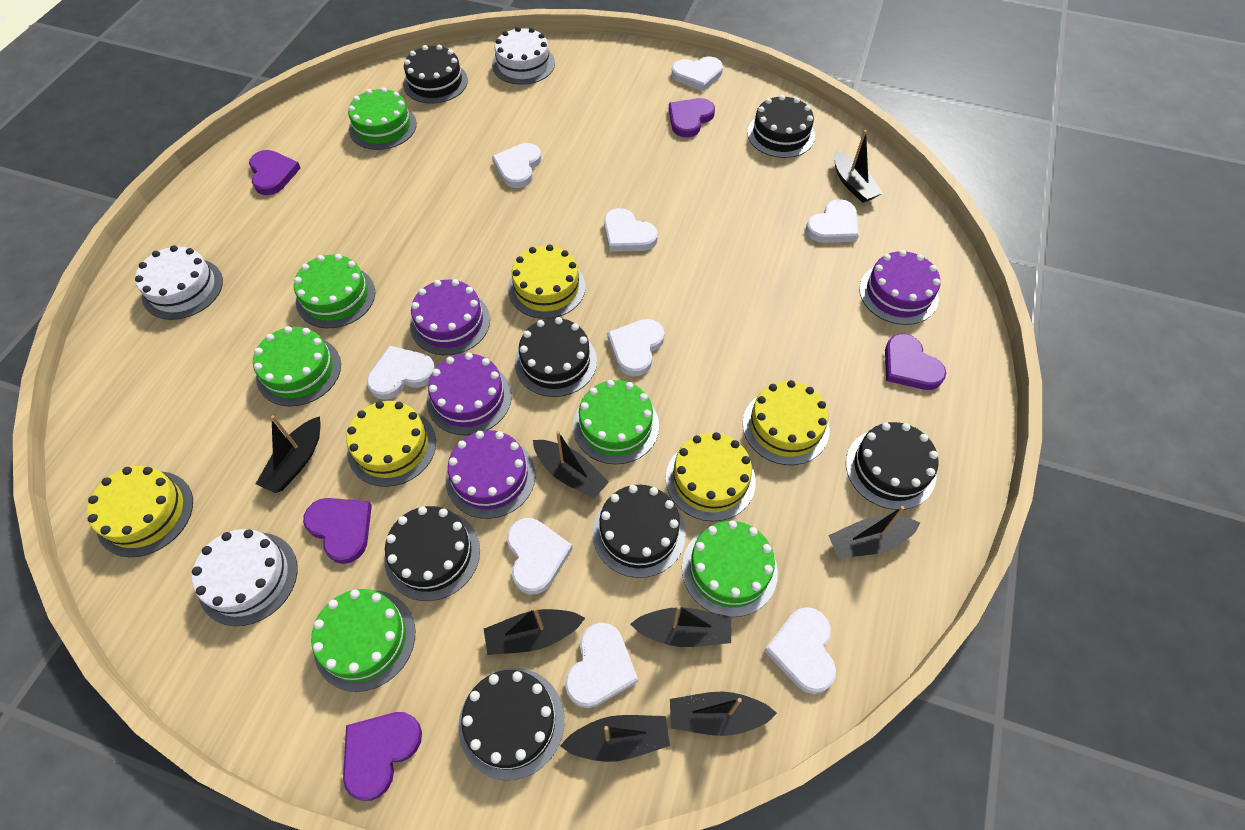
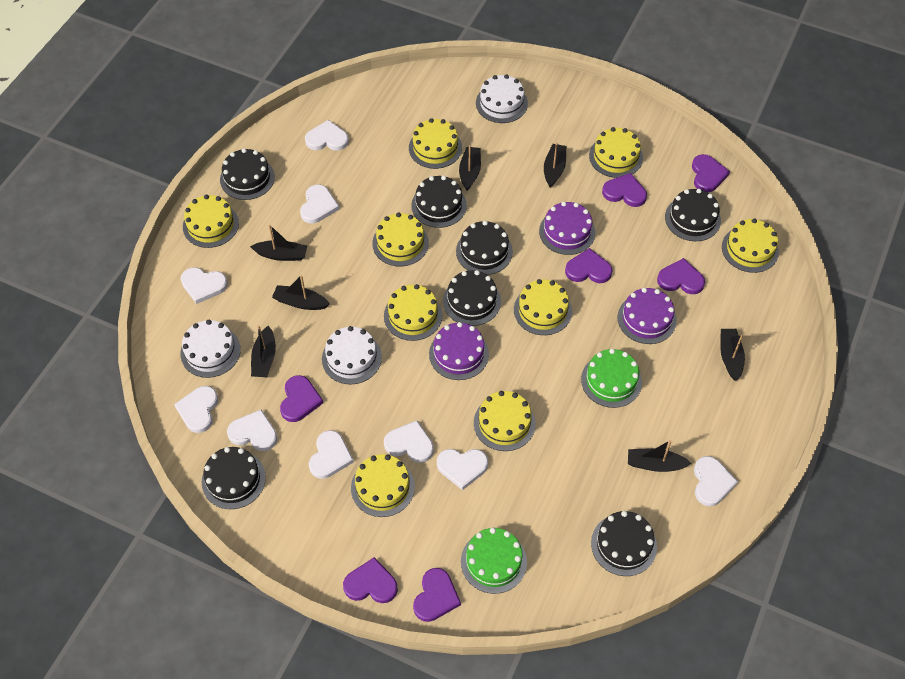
black boat: [256,415,321,493] [484,607,585,655] [533,431,609,499] [560,715,670,762] [630,605,731,647] [670,691,777,736] [828,506,920,558] [834,130,883,203] = 8 -> [250,225,307,261] [251,325,276,377] [272,275,330,310] [459,145,481,191] [544,142,566,187] [628,440,692,472] [720,329,745,381] = 7
green cake: [253,326,341,407] [294,254,375,328] [311,589,415,692] [348,87,417,150] [573,380,659,464] [682,520,778,617] = 6 -> [461,528,527,594] [581,349,642,408] = 2
purple cake: [410,279,490,355] [427,353,512,435] [446,430,536,519] [859,250,941,325] = 4 -> [429,322,489,380] [539,202,595,255] [618,288,677,344] = 3
purple heart: [249,150,301,195] [303,498,372,564] [343,712,422,801] [669,98,715,137] [885,334,946,390] = 5 -> [280,375,323,422] [343,557,398,603] [413,568,461,622] [565,248,613,283] [602,173,647,207] [657,258,705,294] [692,154,730,192] = 7
yellow cake: [87,466,193,557] [346,401,436,487] [508,245,586,319] [666,432,756,521] [743,380,830,465] = 5 -> [183,195,239,248] [351,454,415,517] [372,212,429,266] [384,284,442,341] [409,118,462,169] [474,391,536,451] [514,279,572,335] [589,127,643,178] [722,218,779,273] = 9

